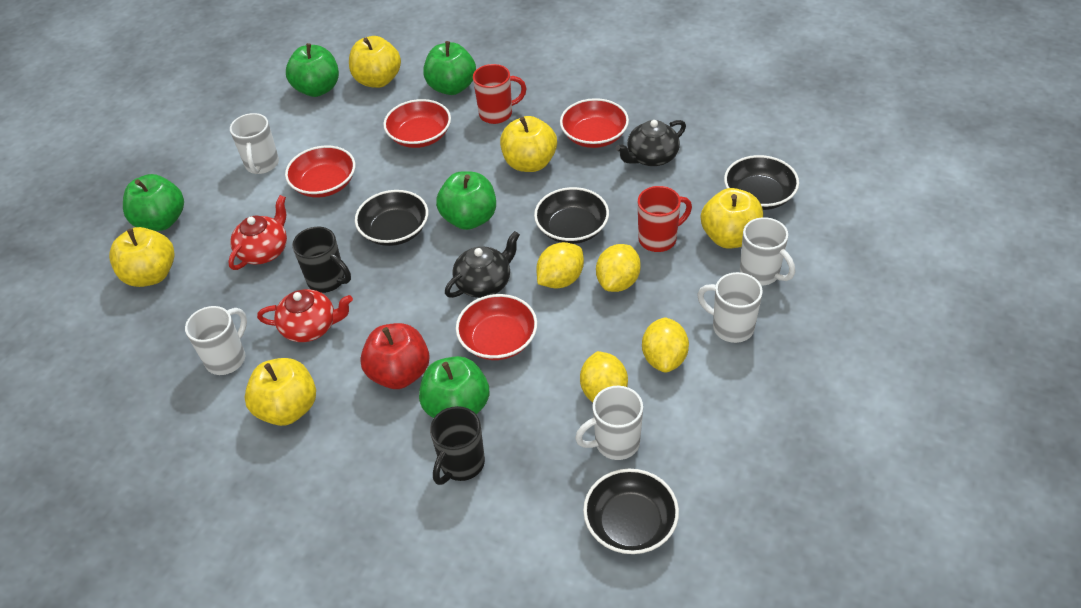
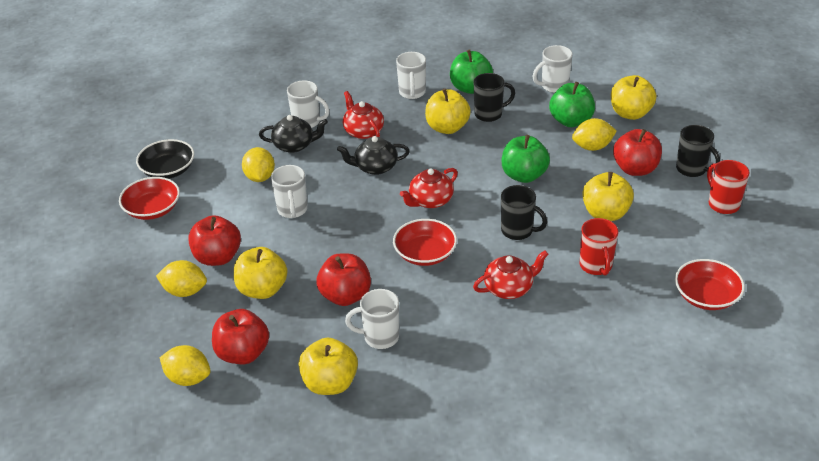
black bowl: [355,190,428,246] [534,187,609,244] [583,469,679,554] [724,155,799,210] = 4 -> [136,139,194,179] = 1
black mug: [292,227,351,293] [430,406,485,485] = 2 -> [474,73,515,122] [501,185,547,240] [676,125,720,177] = 3
green apple: [123,174,184,231] [286,43,339,97] [419,356,490,418] [423,41,476,95] [436,171,496,230] = 5 -> [450,50,493,94] [502,135,550,183] [549,82,595,127] = 3
red apple: [360,323,430,389] = 1 -> [188,215,241,266] [212,309,269,364] [316,253,371,306] [613,129,662,176] = 4
red bowl: [285,146,355,198] [383,99,451,148] [456,294,537,360] [560,98,629,148] = 4 -> [119,177,180,220] [393,219,457,266] [675,259,745,310] = 3
red teapot: [228,195,287,270] [257,289,353,342] = 2 -> [343,91,384,139] [400,168,458,208] [473,250,549,299] = 3

